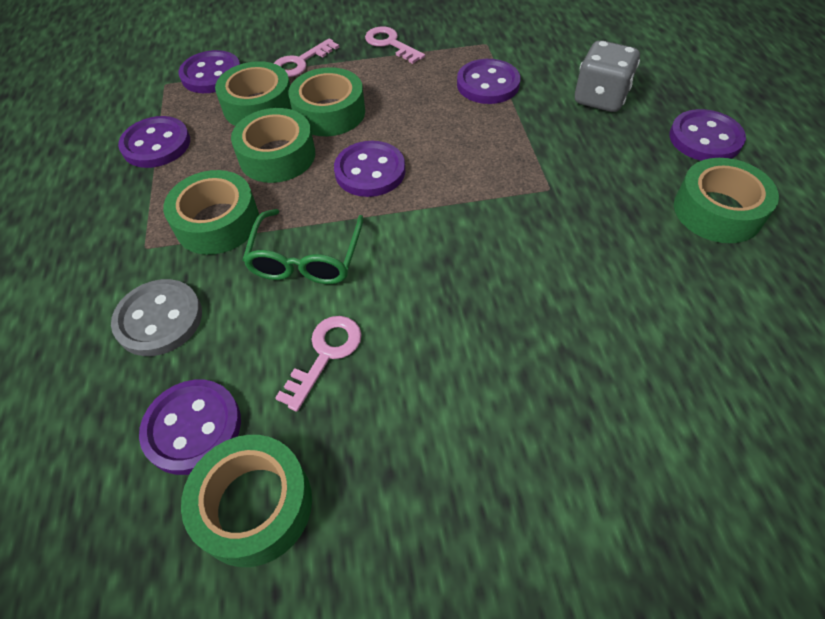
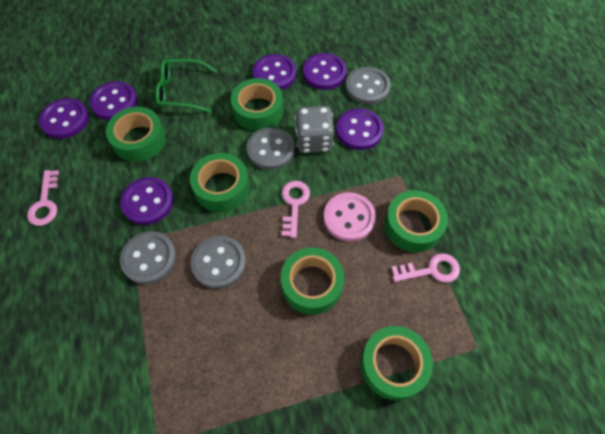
grey button: [111,279,202,356] = 1 -> [120,231,177,284] [191,236,246,289] [247,127,295,170] [346,67,391,105] = 4
pink button: none = 0 -> [324,193,376,242] = 1

